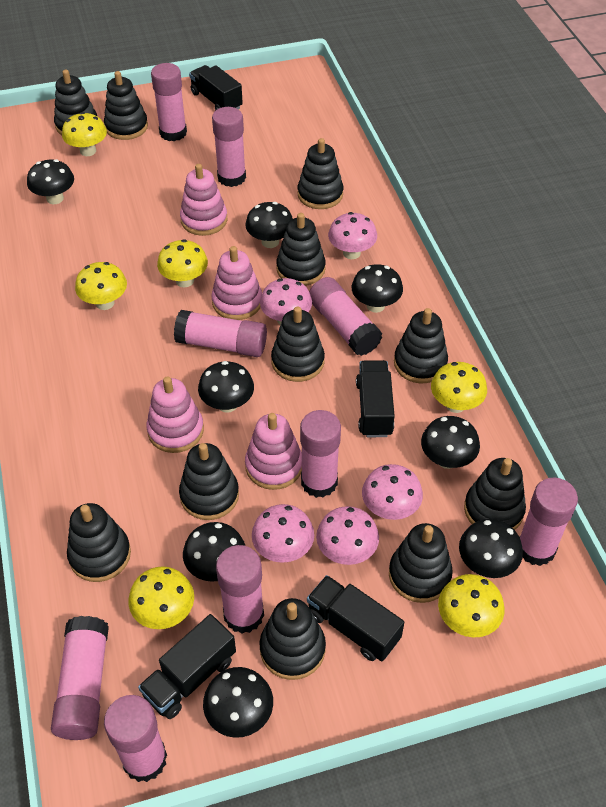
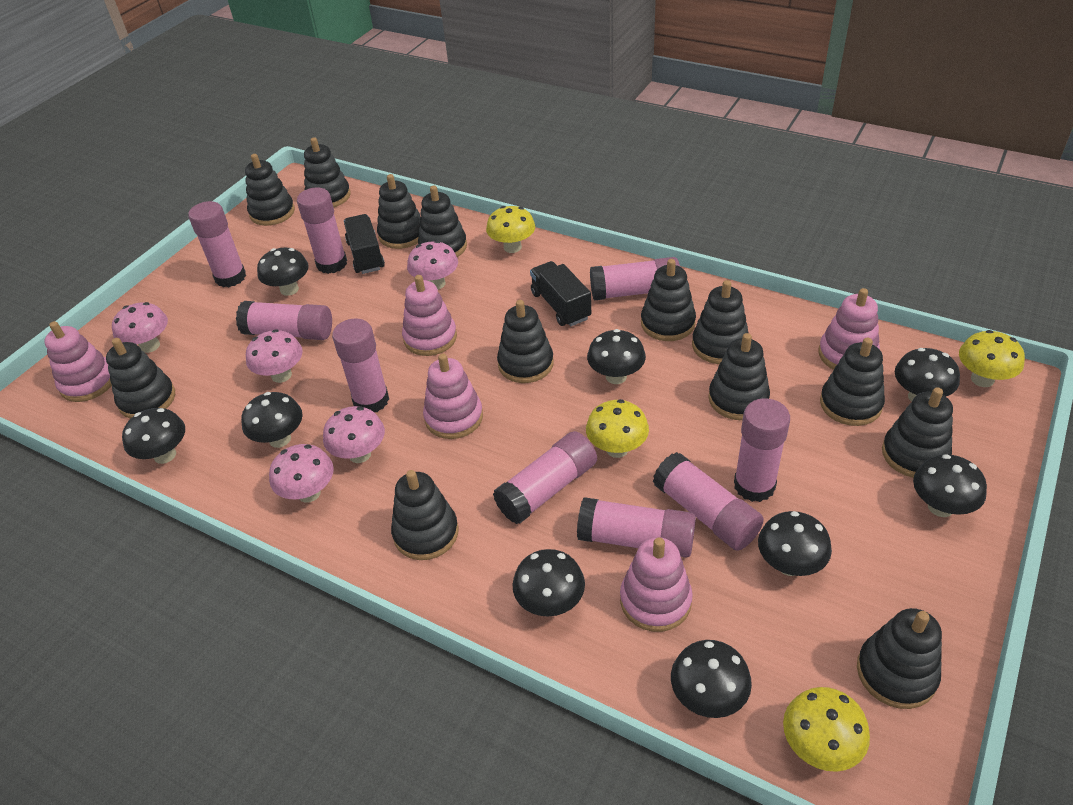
black mushroom: [27,159,74,204] [183,522,245,582] [198,361,254,413] [203,667,273,738] [245,202,293,248] [352,264,403,313] [421,416,480,469] [459,519,523,578] = 8 -> [122,408,185,464] [241,392,303,448] [257,248,309,296] [512,549,585,617] [587,329,646,384] [671,640,752,718] [758,511,832,576] [895,348,960,402] [913,454,987,517] = 9
black stacking toy: [54,70,97,135] [67,503,131,582] [104,71,148,140] [179,443,239,520] [259,598,326,680] [271,306,325,382] [276,213,326,286] [298,138,343,209] [389,523,453,603] [394,308,448,383] [464,458,526,530] = 11 -> [106,338,175,419] [245,154,295,226] [304,137,351,207] [377,174,421,249] [391,470,459,560] [418,185,467,257] [497,300,554,383] [641,259,696,341] [692,280,749,364] [708,333,770,420] [820,338,885,426] [857,608,942,709] [882,387,953,478] = 13
black truck: [138,614,236,719] [189,65,243,110] [307,575,404,662] [356,360,395,437] = 4 -> [344,214,385,274] [530,261,591,326] = 2
pink stacking toy: [146,376,204,453] [180,164,228,236] [211,246,262,320] [245,413,302,490] = 4 -> [44,321,112,402] [402,275,457,356] [423,353,483,439] [620,537,693,632] [819,288,880,370] = 5
yellow mushroom: [62,112,107,156] [75,262,127,310] [129,566,194,629] [157,239,208,288] [431,362,487,413] [438,574,505,637] = 6 -> [486,206,535,253] [586,399,649,458] [783,687,870,772] [959,330,1025,387] = 4

